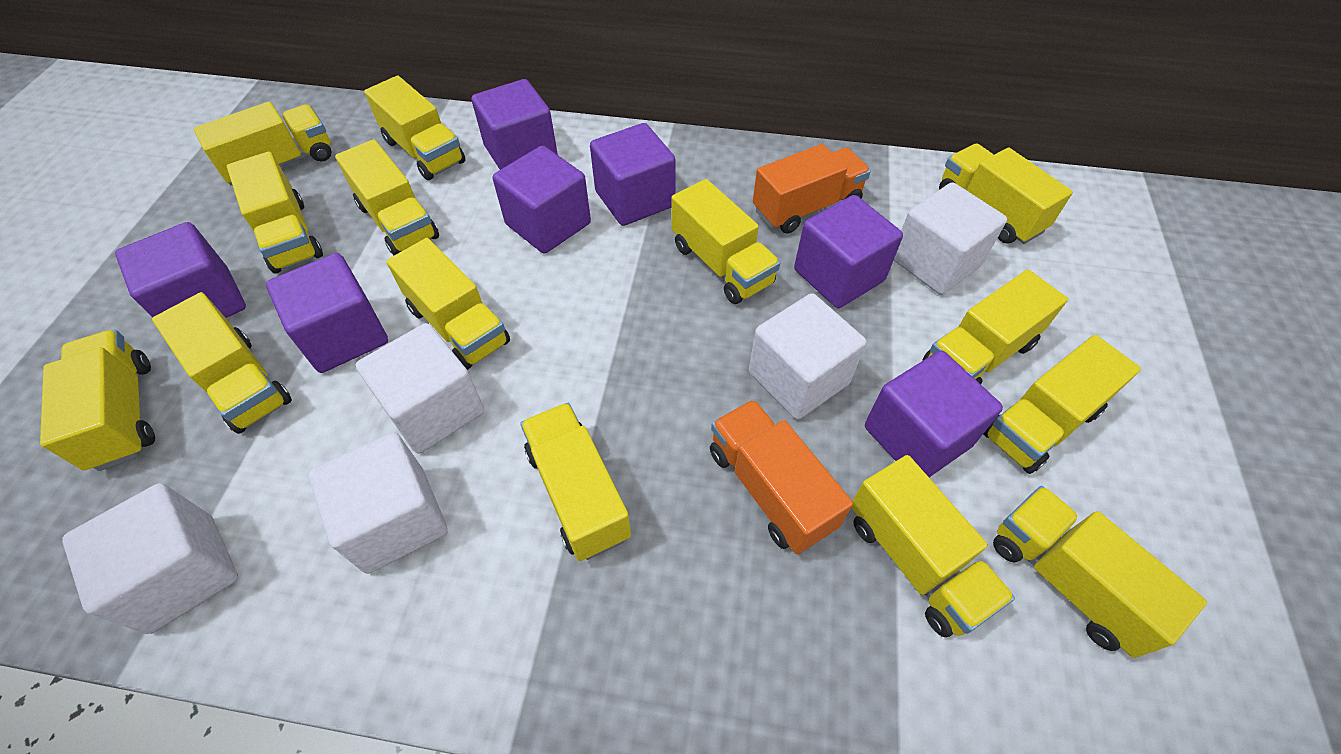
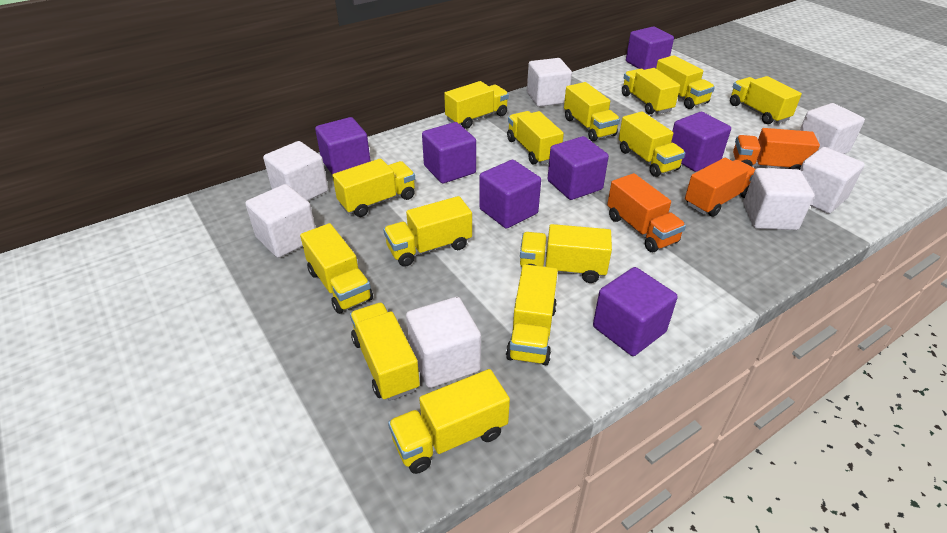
orange truck: [710,399,853,554] [753,144,871,234] = 2 -> [607,173,686,252] [685,158,755,217] [733,128,820,170] = 3
white cube: [62,483,238,634] [308,432,448,574] [356,323,484,454] [749,293,866,420] [894,182,1007,295] = 5 -> [245,184,315,258] [263,141,328,201] [406,297,481,388] [527,58,572,107] [743,168,814,230] [800,103,865,154] [800,147,865,214] = 7

